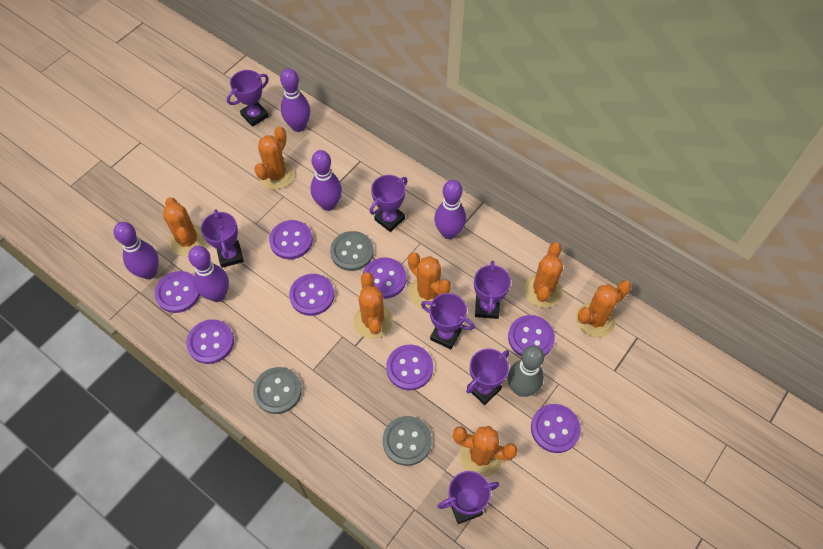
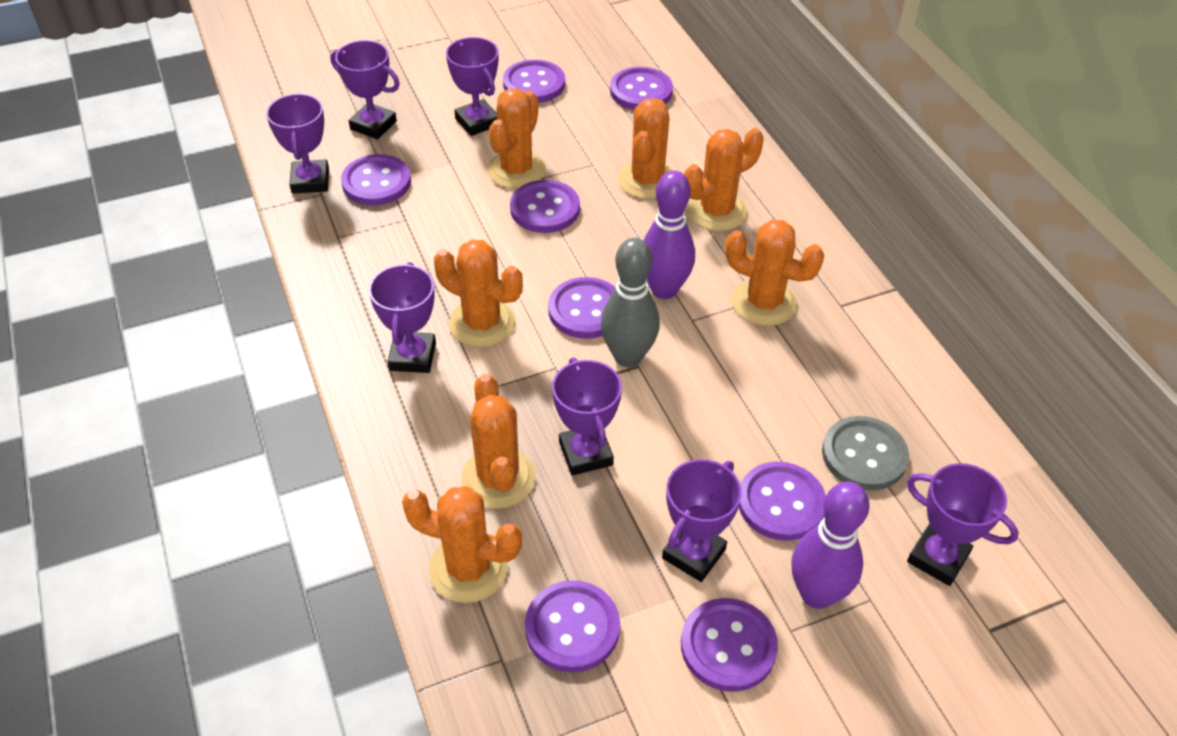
grey button: [253,367,302,414] [330,231,374,271] [383,416,432,466] = 3 -> [822,416,909,490] = 1
purple bowling pin: [114,222,159,279] [188,246,229,302] [280,68,310,132] [310,150,342,211] [434,180,466,239] = 5 -> [643,171,695,299] [791,482,870,609] = 2

